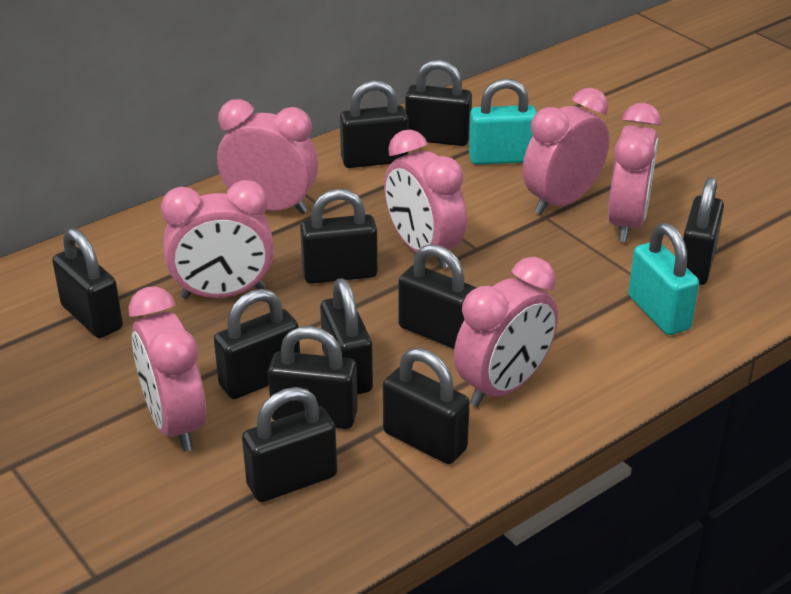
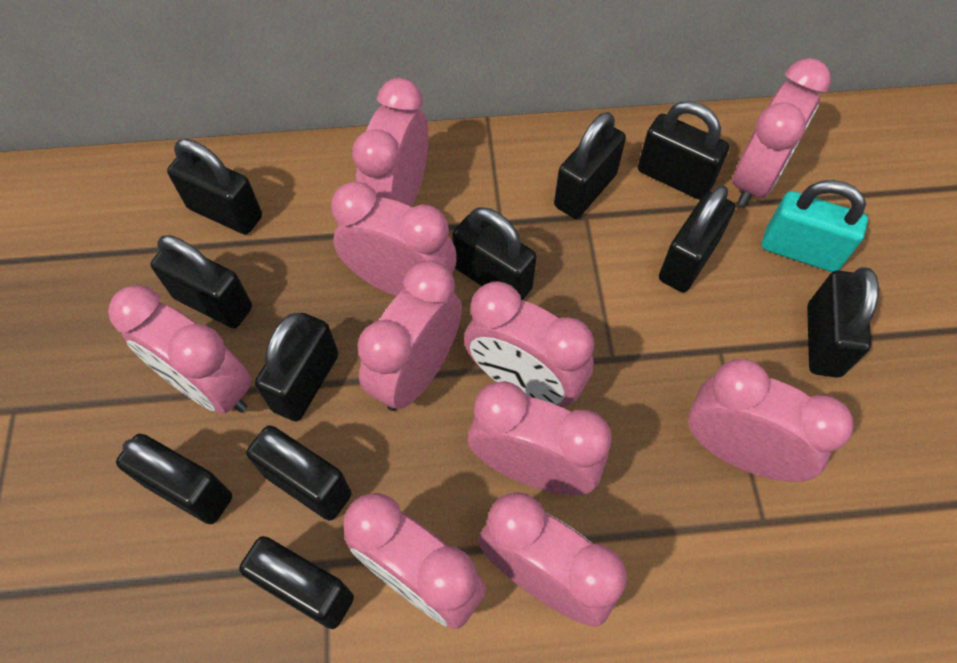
pink clock: [129,286,206,452] [161,180,274,299] [217,99,318,214] [384,130,467,268] [454,257,558,407] [523,88,609,215] [608,103,661,242] = 7 -> [108,285,252,414] [331,181,457,296] [344,493,486,629] [352,78,429,207] [357,261,462,411] [464,281,594,407] [468,381,612,495] [478,492,627,627] [688,359,854,482] [732,58,831,207] = 10
turquoise padlock: [469,79,537,165] [628,223,699,335] = 2 -> [762,180,868,272] = 1

